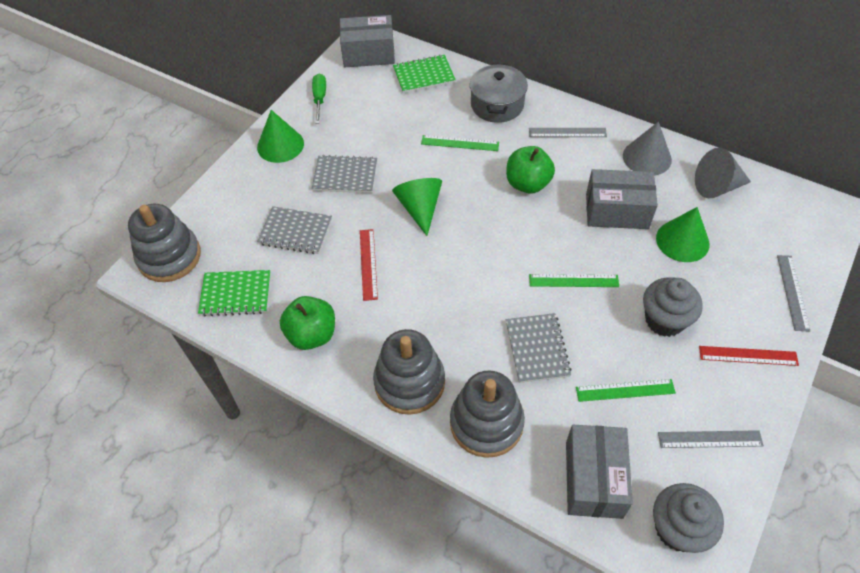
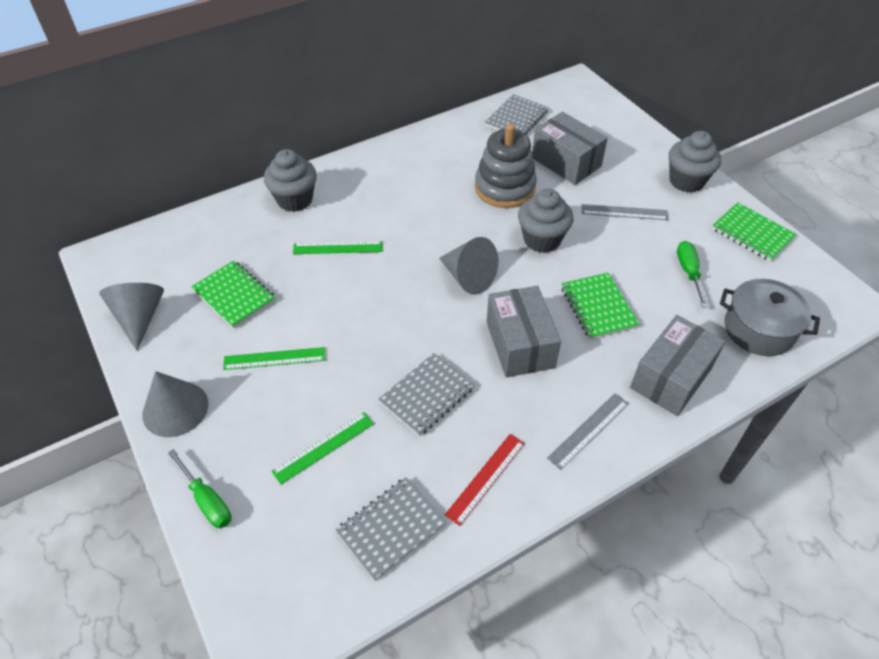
green apple: [280,296,335,350] [506,146,555,193] = 2 -> none = 0
green cone: [257,110,304,163] [392,178,442,236] [656,207,710,262] = 3 -> none = 0
green notebook: [198,270,271,316] [393,54,456,93] = 2 -> [191,260,275,328] [561,273,640,339] [712,202,796,261] = 3
green screwdriver: [312,73,326,124] = 1 -> [168,449,231,528] [677,241,708,307] = 2
grey cone: [623,122,672,176] [695,148,751,198] = 2 -> [99,283,164,350] [142,371,208,437] [439,237,498,295] = 3
grey cupcake: [643,277,703,337] [653,483,724,553] = 2 -> [264,149,317,212] [518,189,573,253] [669,131,721,193] = 3
grey ruler: [529,128,607,137] [658,430,764,448] [777,255,810,332] = 3 -> [547,393,629,470] [582,204,668,220] = 2
grey stacking toy: [128,204,201,282] [373,329,445,415] [450,370,525,458] = 3 -> [475,124,537,208] = 1
red ruler: [360,229,378,301] [699,346,799,366] = 2 -> [445,434,525,526] = 1

